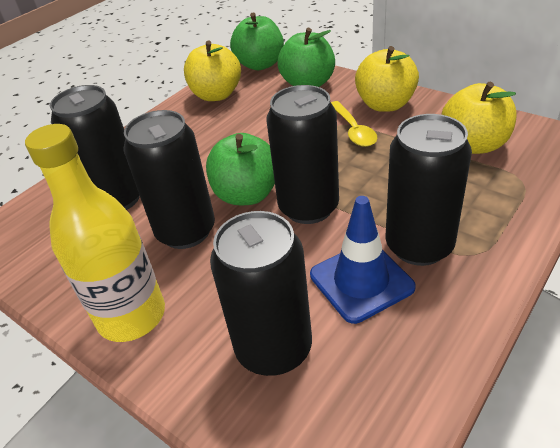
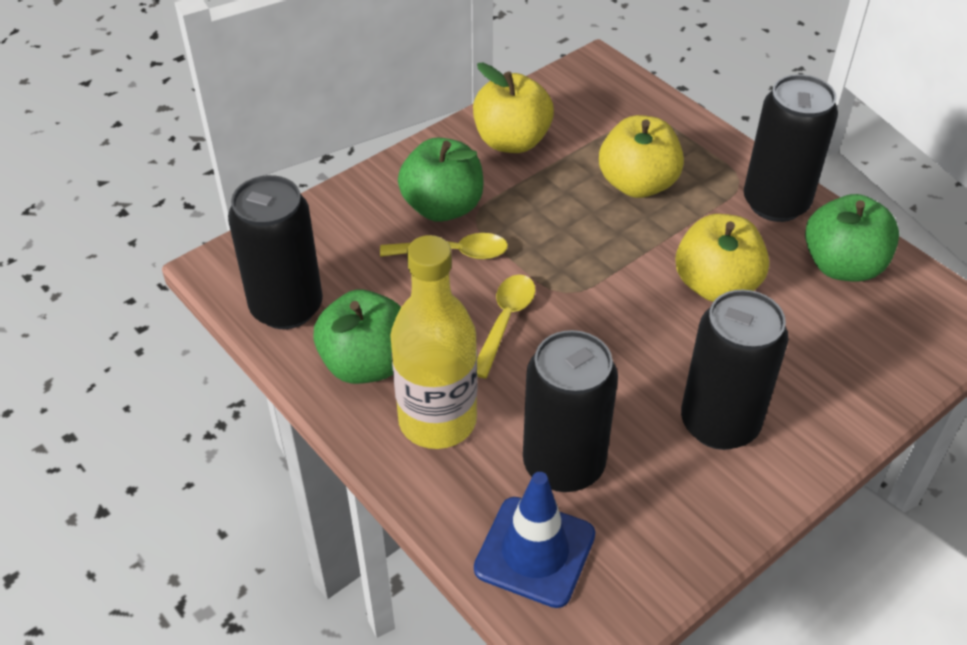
black can: [50,85,140,210] [123,110,215,249] [210,211,312,376] [266,85,339,224] [385,114,472,266] = 5 -> [228,175,323,329] [523,330,618,492] [681,290,788,450] [744,74,838,222] = 4
yellow spoon: [331,101,377,147] = 1 -> [380,233,508,259] [477,275,535,378] = 2

